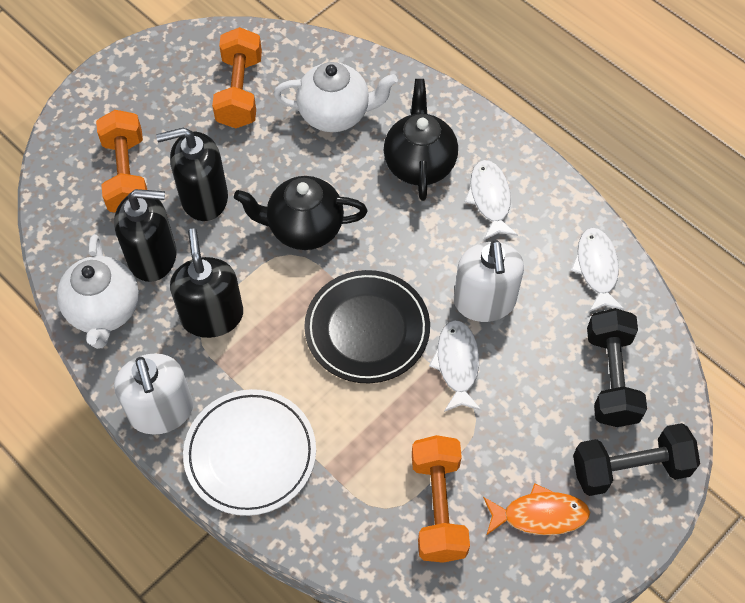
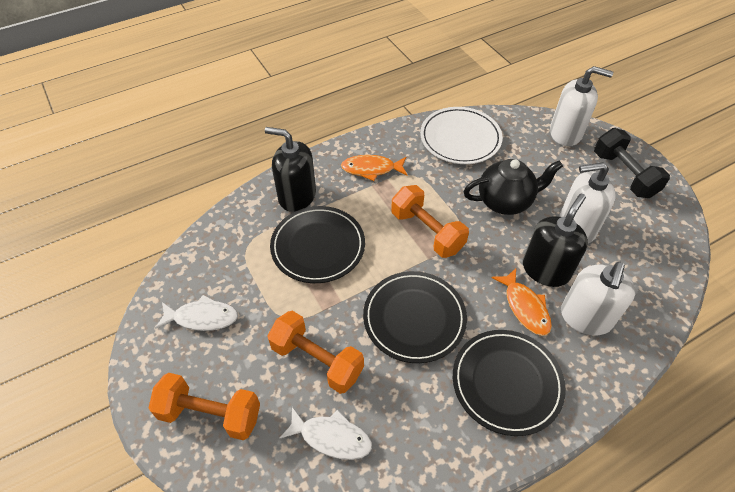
black dumbbell: [573,423,700,496] [587,308,647,427] = 2 -> [594,128,670,198] = 1
black plate: [304,270,430,383] = 1 -> [270,206,365,283] [363,271,467,363] [453,330,566,436] = 3
black soap dispenser: [114,189,177,282] [156,127,228,221] [170,228,243,338] = 3 -> [265,127,316,212] [523,194,588,287] = 2
black teapot: [234,176,367,250] [384,79,458,201] = 2 -> [463,159,563,215] = 1
orange fish: [483,483,590,535] = 1 -> [341,155,407,181] [492,268,552,336] = 2
white fish: [429,320,481,412] [465,160,518,240] [571,228,625,312] = 3 -> [155,295,238,331] [280,407,372,460] = 2
white soap dispenser: [114,354,193,435] [454,240,524,322] = 2 -> [550,66,613,146] [559,162,616,243] [561,261,636,336] = 3
white teapot: [57,234,139,349] [274,62,398,132] = 2 -> none = 0

